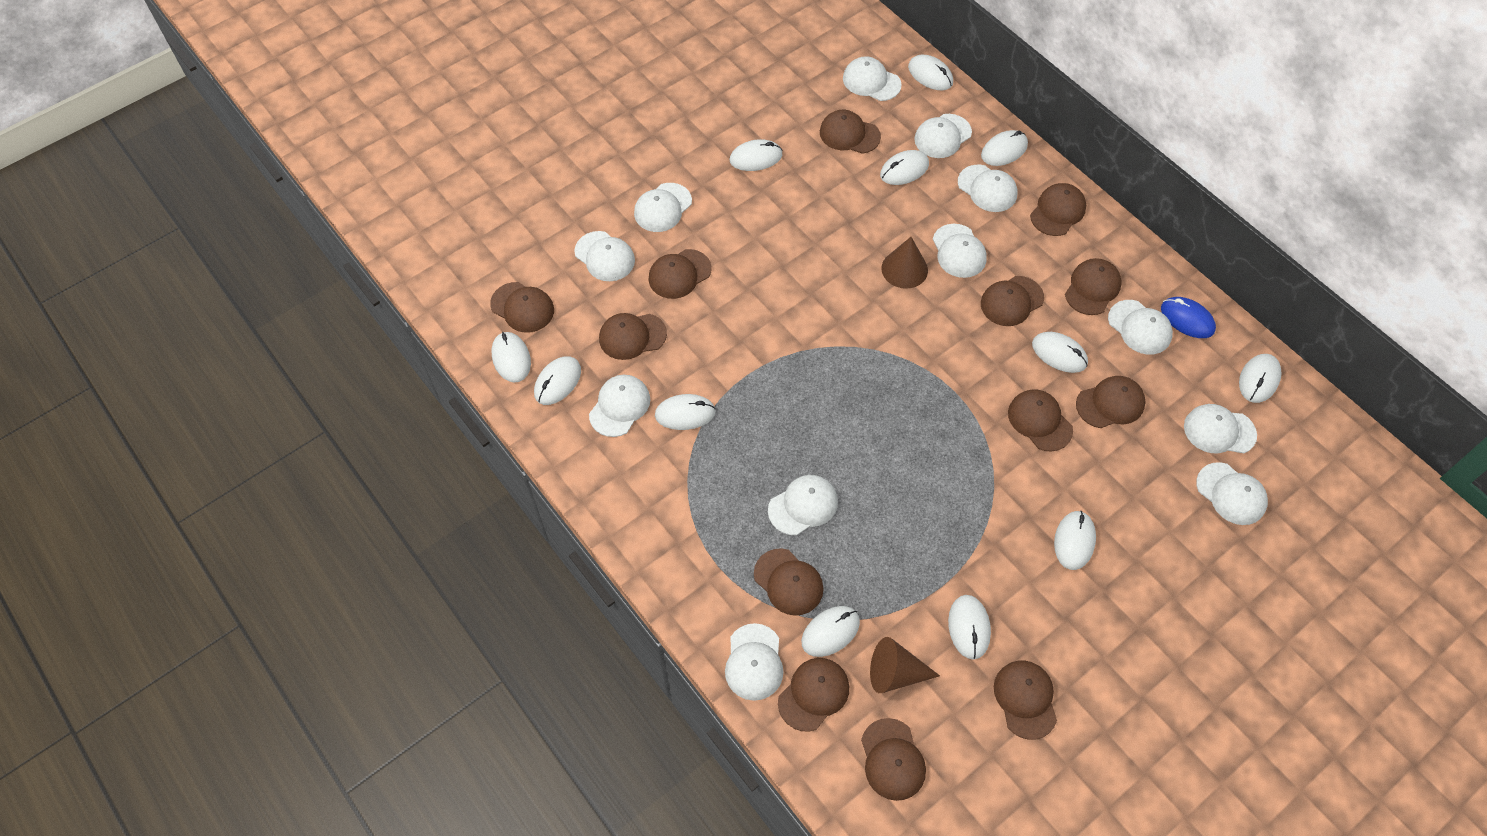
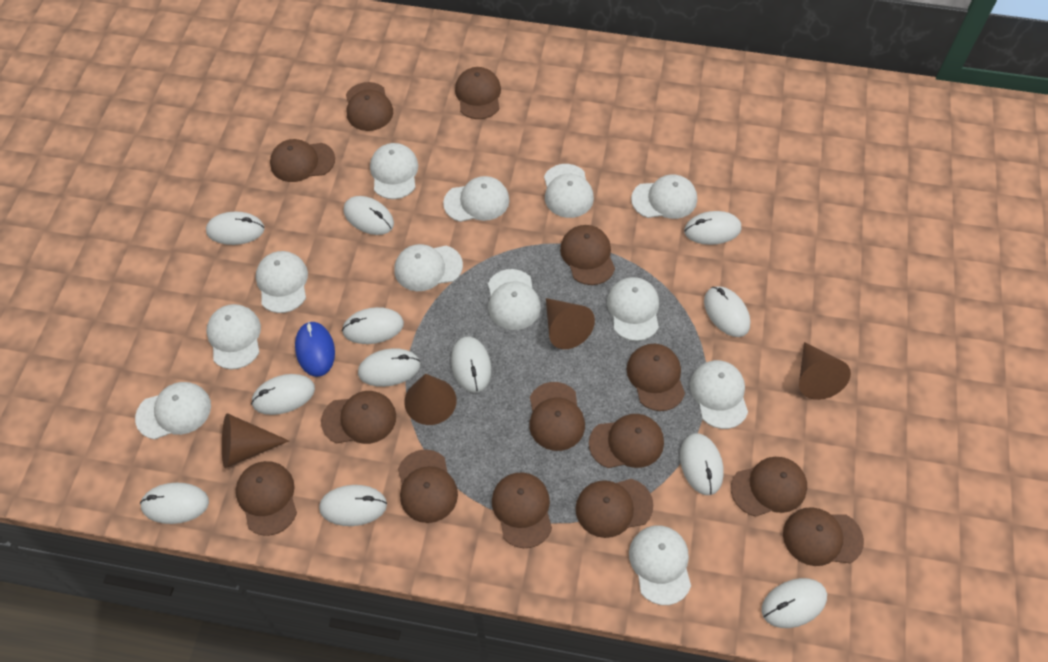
brown cap: [490,282,554,333] [599,313,667,360] [649,249,712,299] [754,548,823,616] [778,658,849,732] [820,110,881,154] [861,718,926,801] [981,276,1044,326] [994,661,1057,740] [1008,389,1073,451] [1030,183,1086,236] [1065,258,1121,315] [1076,376,1146,428] = 13 -> [236,461,297,536] [270,139,335,182] [321,391,396,444] [346,82,393,131] [398,449,458,523] [455,67,501,119] [492,472,552,548] [529,382,585,451] [560,225,615,285] [576,479,653,538] [589,414,664,468] [627,344,685,411] [731,457,807,517] [783,507,864,566] = 14
brown cone: [870,637,940,693] [881,237,928,289] = 2 -> [222,413,289,468] [404,373,457,425] [546,298,595,349] [799,342,851,400] = 4

